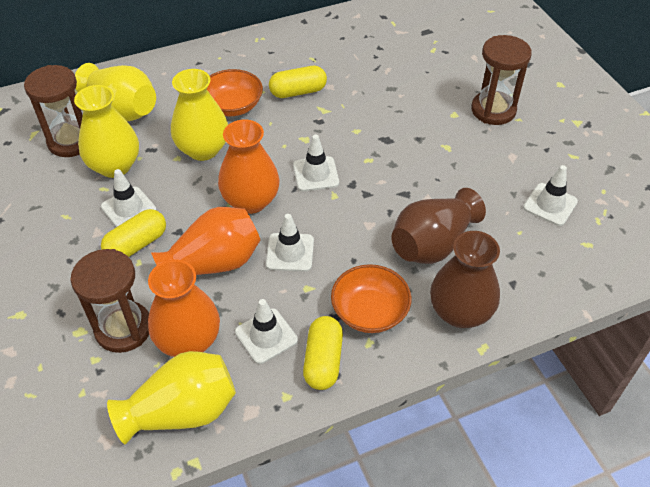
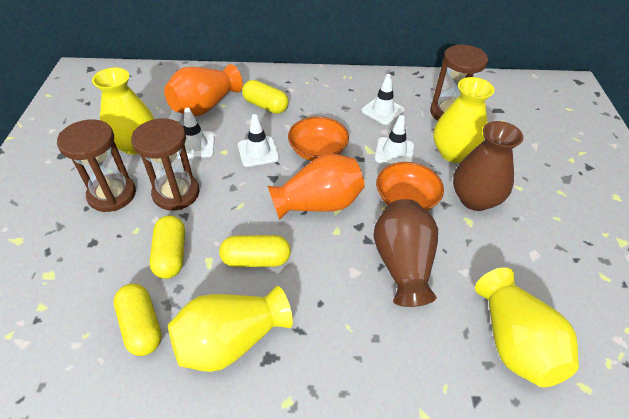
orange vase: [148,260,220,357] [151,207,260,275] [218,119,280,214] = 3 -> [164,64,243,116] [268,153,365,220] = 2
white traffic cone: [101,169,157,227] [235,299,298,364] [266,214,314,272] [293,135,339,191] [523,165,578,226] = 5 -> [178,108,214,159] [238,114,279,167] [362,74,405,125] [375,115,414,165] = 4
yellow capsule: [101,209,166,257] [269,66,327,98] [303,316,343,390] = 3 -> [113,284,162,356] [150,215,185,279] [219,235,291,267] [242,80,289,114] = 4

